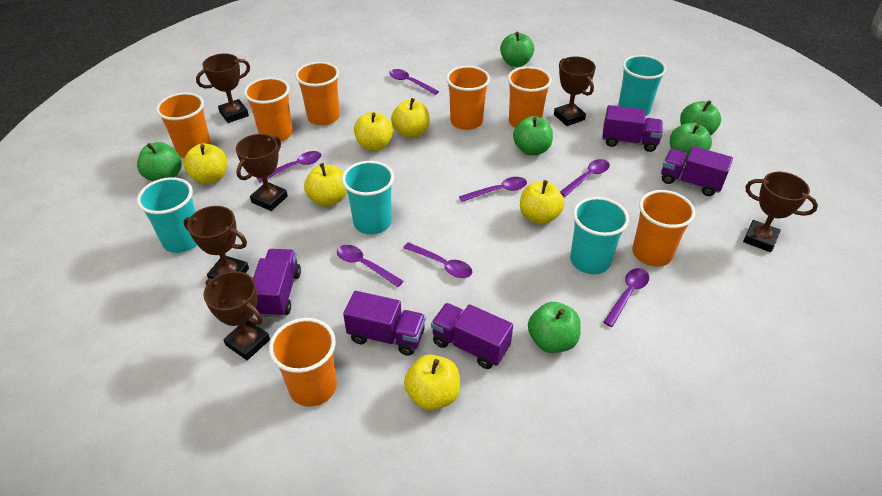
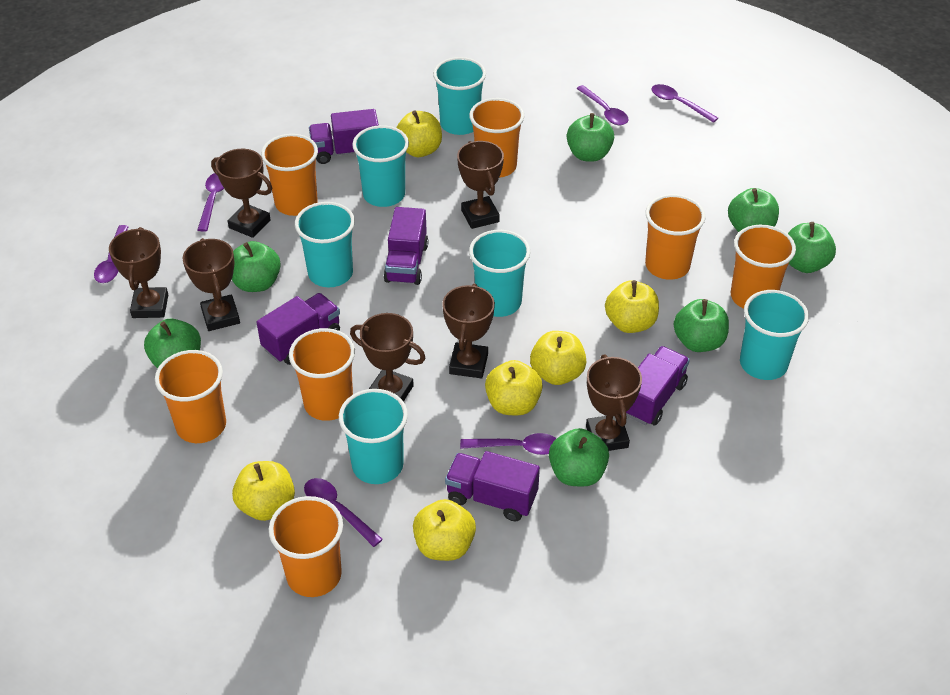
brown trophy: [183,206,249,279] [196,54,250,123] [203,271,270,360] [236,134,288,211] [554,56,596,126] [743,172,818,252] = 6 -> [109,227,168,318] [183,238,240,331] [211,149,272,238] [350,313,426,402] [442,284,495,378] [457,141,504,229] [586,355,642,451] = 7
green apple: [137,142,182,181] [500,32,534,67] [513,116,553,155] [528,302,581,353] [670,123,712,161] [680,100,721,136] = 6 -> [144,319,201,369] [232,241,281,292] [549,428,609,487] [567,113,614,162] [674,299,729,352] [728,188,779,232] [788,222,836,273] = 7
purple spoon: [257,151,321,182] [337,245,403,287] [389,69,439,95] [403,242,472,278] [459,177,527,202] [560,159,610,197] [603,268,649,327] = 7 -> [94,225,129,283] [197,173,224,232] [304,478,383,547] [460,433,557,455] [576,85,628,125] [652,84,718,123] = 6
turquoise cup: [137,177,197,253] [342,161,394,234] [570,197,629,274] [618,55,667,116] = 4 -> [295,202,355,287] [339,389,408,484] [352,125,409,207] [433,57,486,135] [469,230,530,317] [740,290,809,380] = 6

